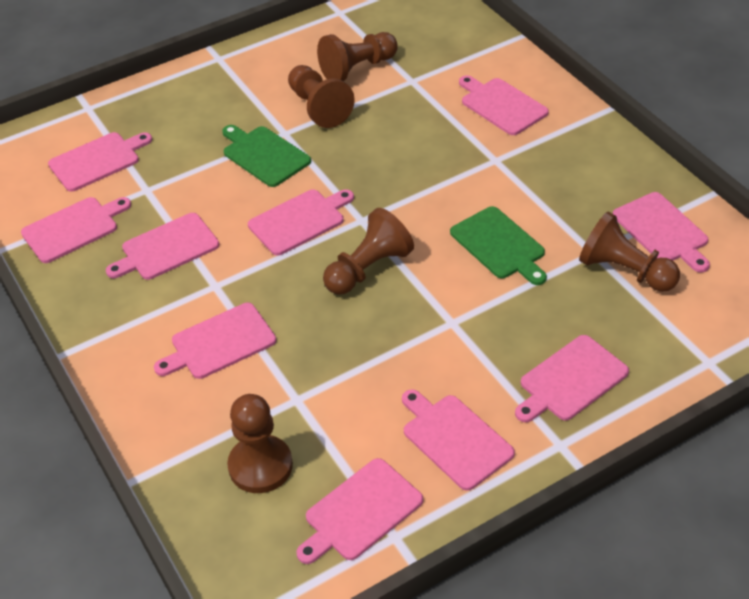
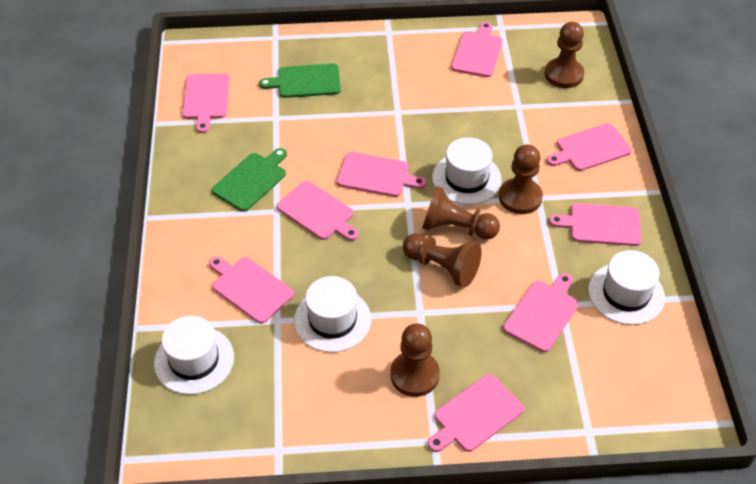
pink cutting board: [21,197,131,263] [48,132,152,192] [106,213,219,280] [154,303,276,379] [248,189,354,256] [296,458,423,564] [402,389,515,491] [459,75,549,135] [515,335,629,422] [613,192,710,272] = 10 -> [182,73,229,133] [209,256,294,324] [276,181,359,241] [337,152,426,197] [428,374,524,452] [451,22,503,77] [503,273,579,352] [547,123,632,171] [549,203,642,246] = 9
white hat: none = 0 -> [154,316,234,395] [294,276,371,352] [432,137,502,205] [588,250,665,325] = 4

